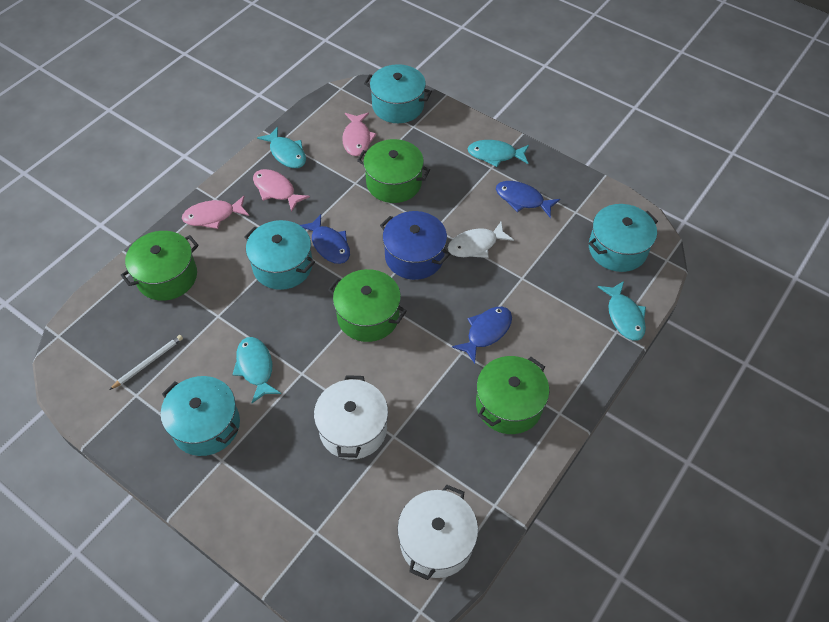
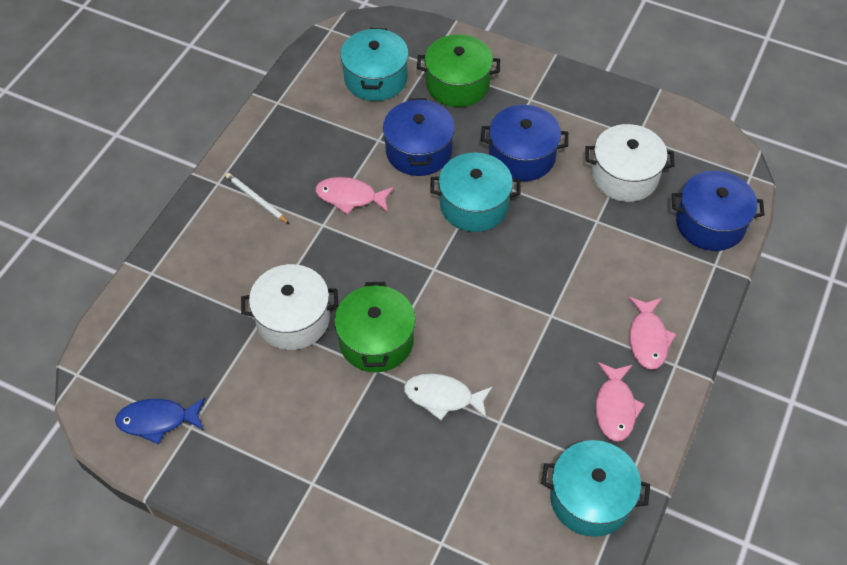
blue fish: [300,214,350,264] [452,307,512,364] [496,181,560,218] = 3 -> [115,397,205,444] = 1
blue pot: [380,211,450,280] = 1 -> [383,98,455,176] [481,105,568,181] [672,171,764,251] = 3
green pot: [121,231,199,301] [328,269,407,342] [357,139,430,203] [476,356,549,434] = 4 -> [334,282,416,372] [417,35,500,107] = 2
turquoise fish: [232,337,281,403] [257,127,306,168] [468,140,529,167] [598,281,646,341] = 4 -> none = 0
turquoise pot: [161,376,240,456] [244,220,315,290] [364,64,432,123] [589,204,658,272] = 4 -> [341,28,409,101] [430,153,521,232] [541,440,650,537] = 3

